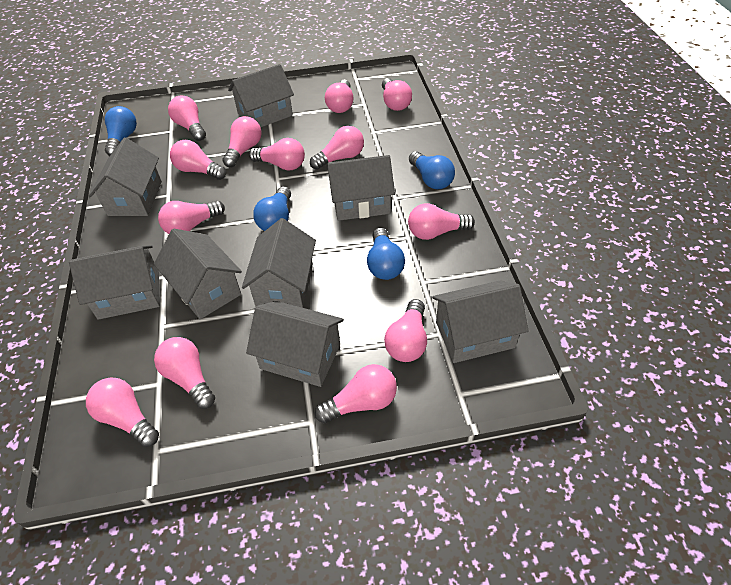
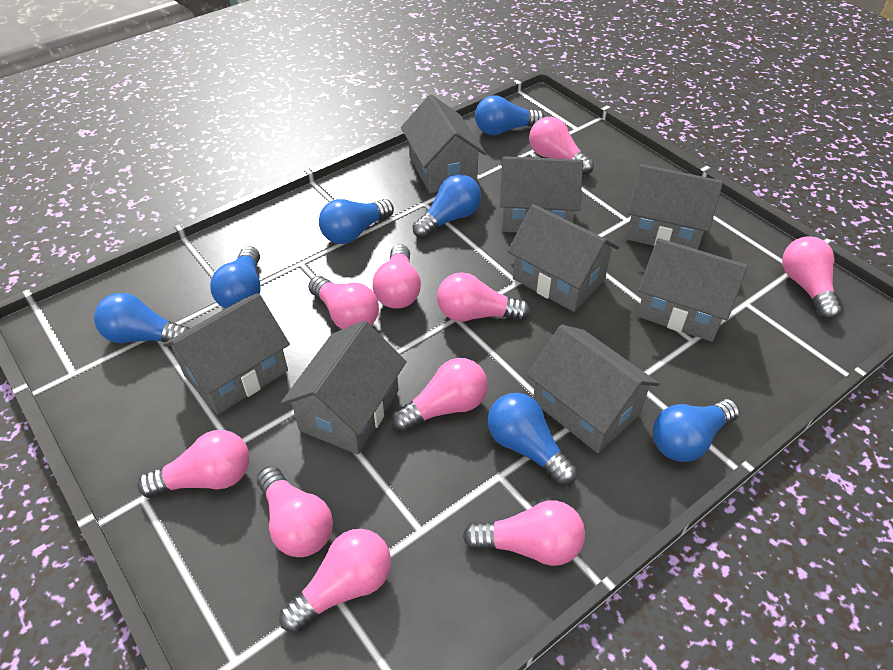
blue light bulb: [105,106,137,156] [253,186,291,231] [367,228,405,280] [409,151,455,189] = 4 -> [94,293,190,343] [210,246,260,309] [319,199,394,244] [413,174,481,239] [475,96,545,135] [488,393,577,486] [653,399,739,462] = 7
pink light bulb: [86,378,159,447] [154,337,215,409] [158,201,225,234] [168,96,206,141] [170,140,226,180] [222,116,262,167] [249,138,305,171] [310,126,364,170] [315,364,397,423] [325,79,354,113] [382,78,412,111] [384,299,427,362] [408,203,475,240] = 13 -> [137,430,249,498] [257,466,333,557] [279,529,391,633] [308,276,379,329] [372,244,421,309] [391,358,488,432] [437,272,530,322] [463,500,585,566] [529,117,594,175] [782,236,842,320] = 10

